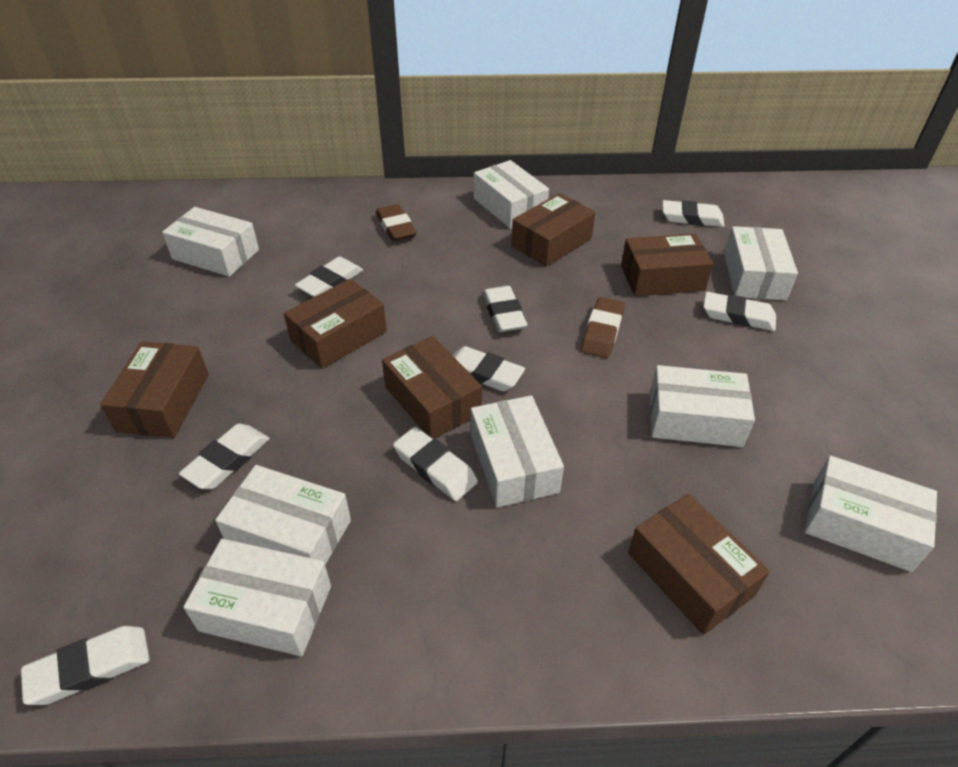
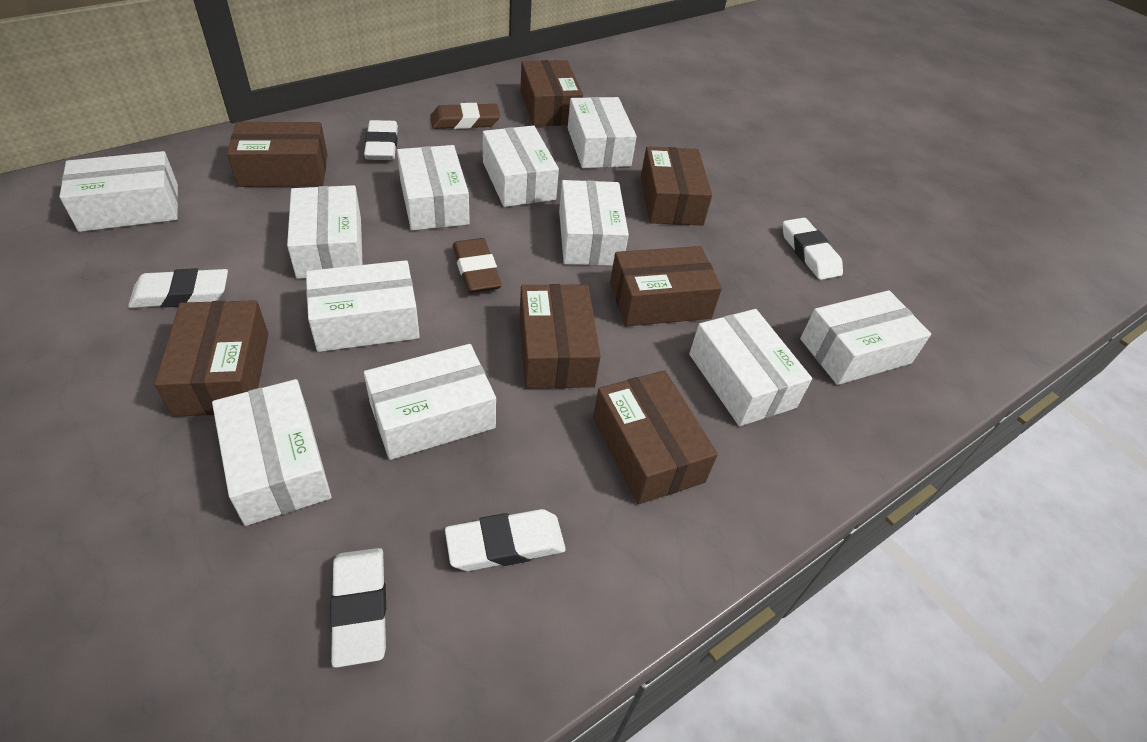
brown box: [100,341,209,438] [284,279,387,369] [382,336,482,439] [511,193,596,267] [621,233,714,296] [628,494,770,635] = 6 -> [154,300,268,417] [227,122,327,187] [520,60,583,126] [520,284,601,389] [593,370,718,504] [610,246,722,326] [641,146,712,225] = 7
white box: [162,207,259,277] [183,539,331,656] [215,465,351,565] [471,395,564,508] [474,160,549,229] [650,365,755,447] [724,226,798,300] [804,456,937,572] = 8 -> [59,151,178,232] [212,379,331,526] [287,185,363,279] [306,260,420,352] [364,344,496,460] [397,145,470,230] [483,125,559,207] [559,180,629,266] [568,97,637,168] [689,309,812,426] [800,290,931,385] = 11
white eraser: [21,626,150,705] [179,424,270,489] [295,257,363,297] [393,427,478,501] [453,346,525,391] [483,286,527,332] [662,200,725,227] [703,292,776,331] = 8 -> [128,268,228,308] [330,548,386,668] [364,120,398,160] [445,509,566,571] [783,218,843,280] = 5

